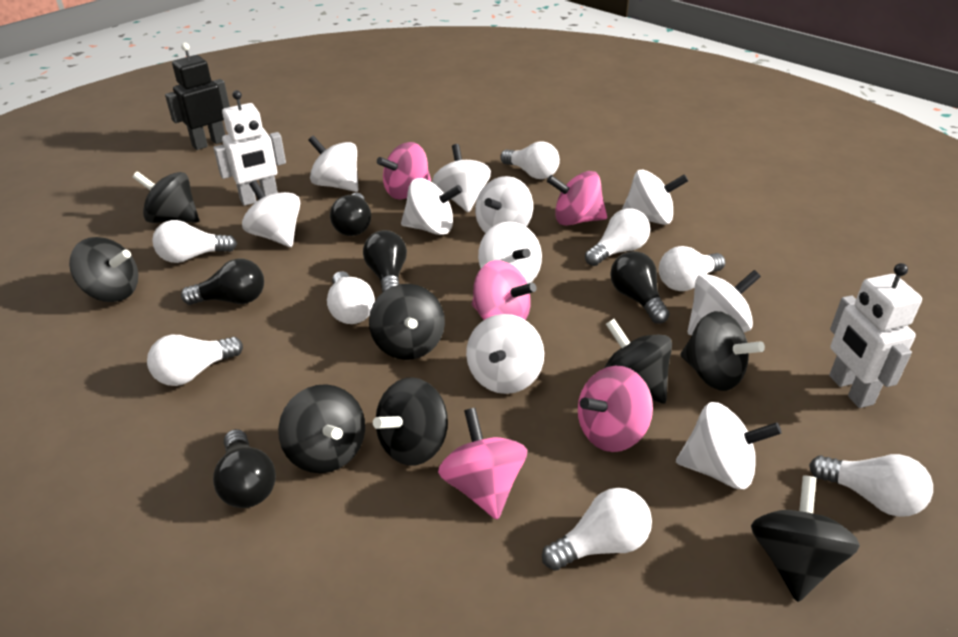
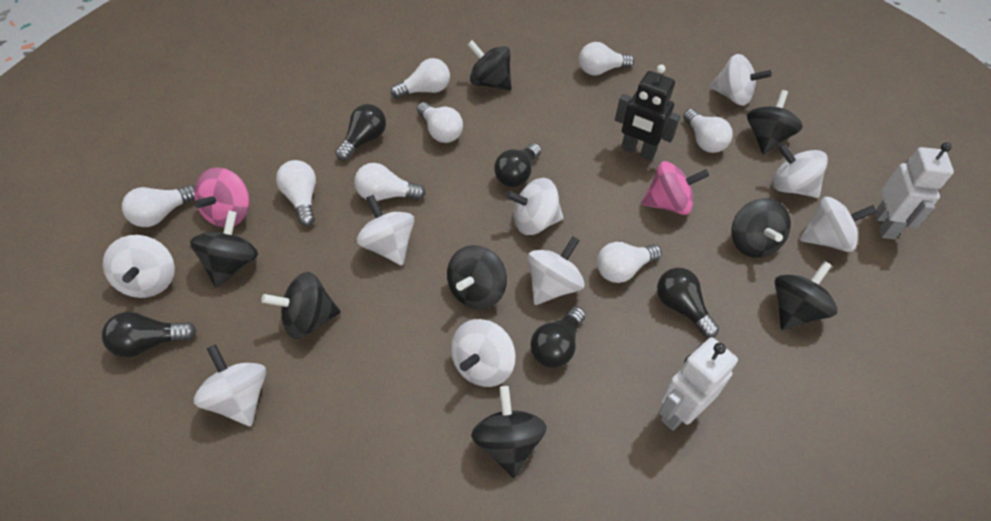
pink spinning top: [377,142,431,200] [438,408,527,520] [472,260,536,320] [547,171,607,226] [578,366,653,452] = 5 -> [194,167,249,228] [642,161,709,215] = 2
white spinning top: [242,180,300,247] [308,136,358,192] [401,178,462,235] [432,144,491,213] [466,314,544,394] [475,176,533,233] [478,222,542,284] [622,169,688,225] [676,402,782,489] [687,270,761,335] = 10 -> [103,235,175,298] [194,344,266,426] [356,195,414,266] [451,319,516,387] [506,178,564,235] [528,236,585,305] [710,54,772,106] [772,143,828,198] [800,197,877,252] = 9

